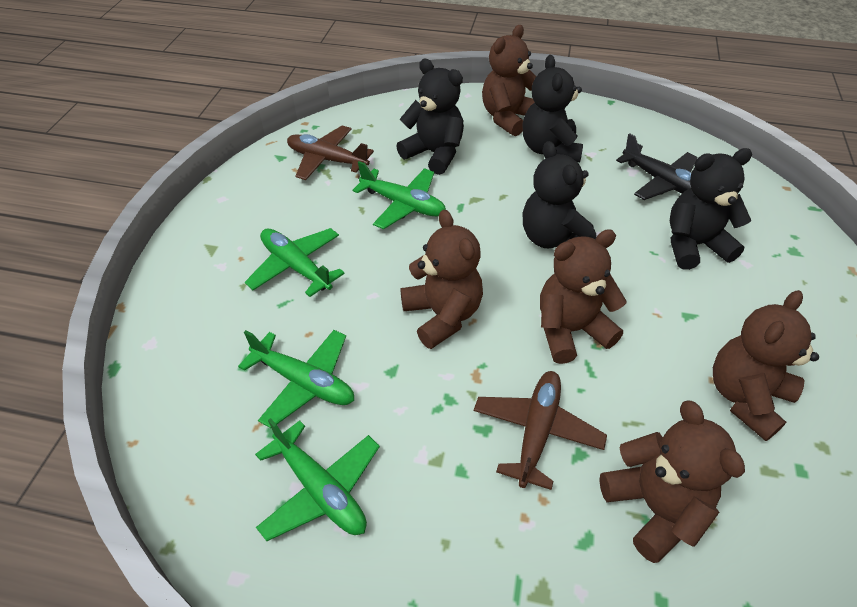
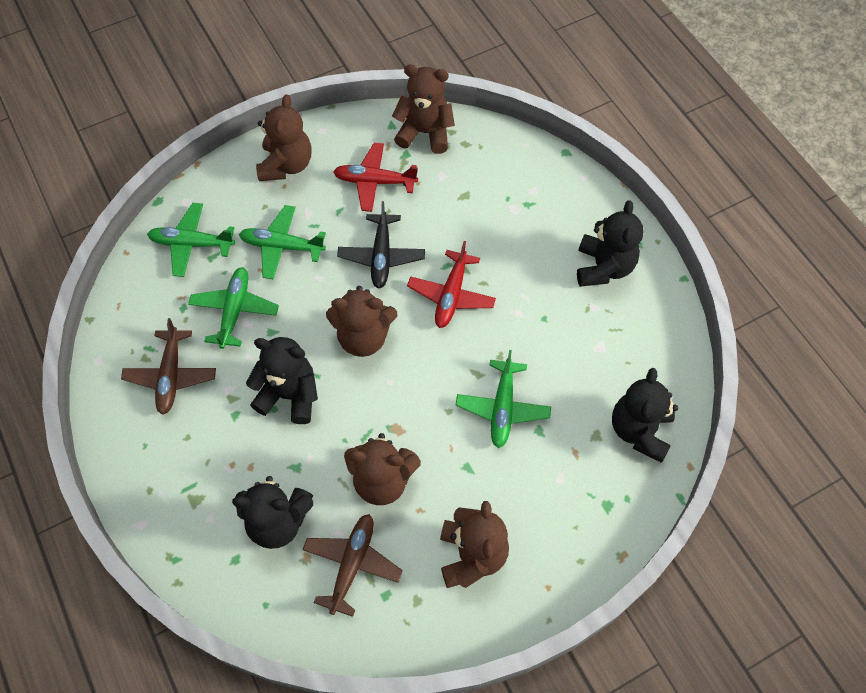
red plane: none = 0 -> [333,143,418,212] [407,241,496,328] = 2

